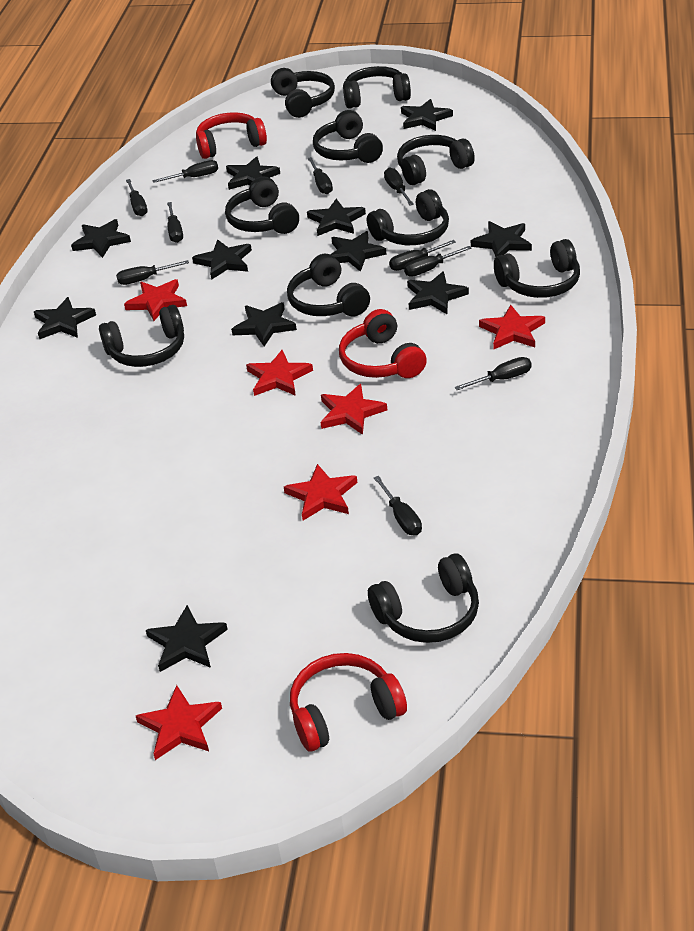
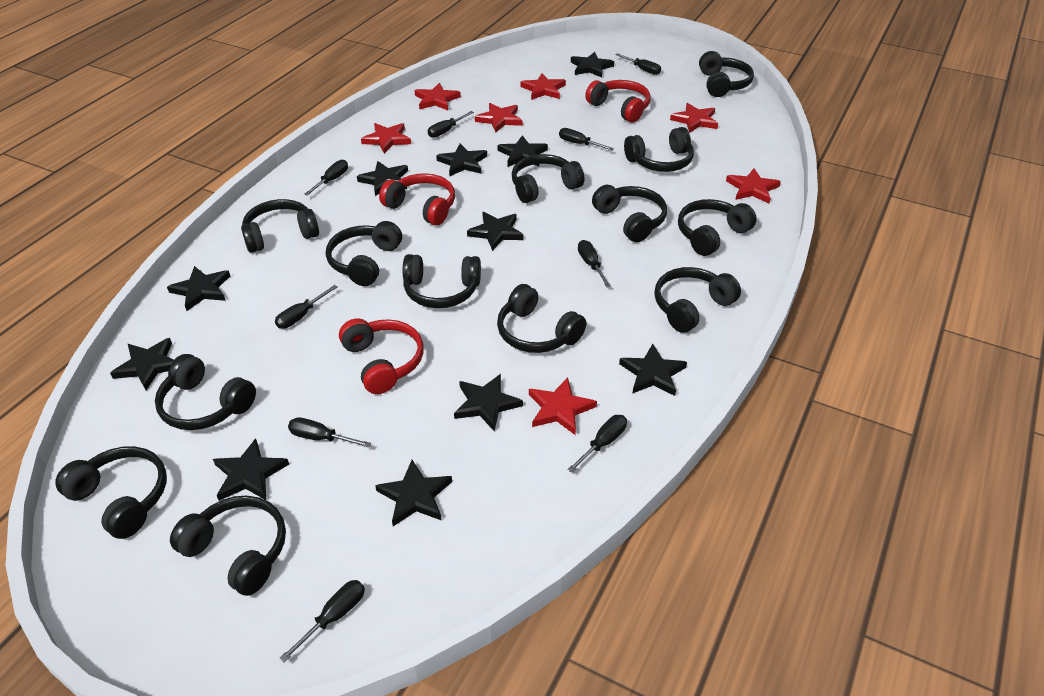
black headphones: [99,305,184,367] [225,177,299,234] [271,68,335,118] [287,254,370,316] [313,110,383,163] [343,66,411,109] [367,189,449,245] [368,553,479,643] [397,135,475,185] [494,239,580,298] = 10 -> [55,446,167,539] [155,354,256,430] [170,496,286,596] [241,199,319,253] [326,221,402,286] [403,254,481,308] [497,284,586,353] [512,154,585,203] [592,185,667,242] [624,127,694,172] [654,267,741,333] [678,199,757,256] [699,51,754,97] = 13
black screwdriver: [116,260,189,285] [126,179,148,216] [153,160,218,183] [167,202,183,243] [308,157,333,194] [374,476,422,536] [384,167,414,206] [389,240,456,271] [404,246,472,277] [455,357,531,390] = 10 -> [275,285,337,329] [279,580,365,662] [288,417,371,447] [304,160,348,196] [428,111,474,138] [559,128,614,150] [567,415,627,473] [578,240,611,287] [616,53,661,75] = 9
red star: [124,279,187,321] [136,685,222,760] [246,350,313,396] [284,464,357,520] [320,384,387,435] [479,305,545,350] = 6 -> [361,123,411,154] [415,83,461,110] [475,103,522,133] [520,73,566,100] [529,378,597,435] [670,103,718,133] [726,168,781,203] = 7

